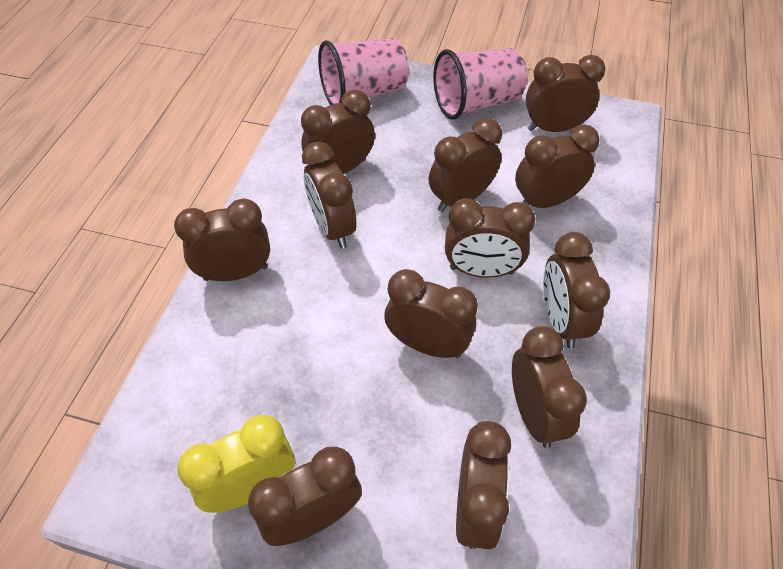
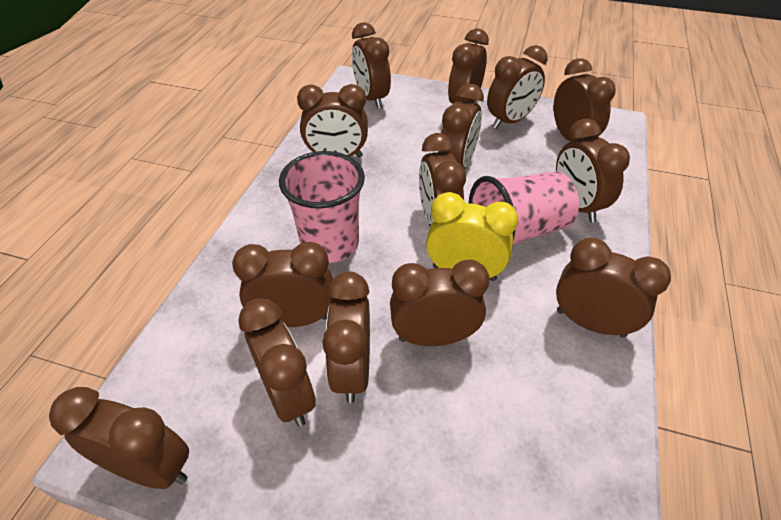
brown clock: [174,198,270,281] [248,447,362,546] [301,90,375,174] [302,141,356,249] [384,269,478,358] [429,118,502,212] [445,198,535,278] [456,421,511,549] [512,326,587,448] [515,124,600,208] [526,55,605,132] [543,232,610,349] = 12 -> [49,387,189,489] [232,242,333,327] [238,298,316,427] [297,84,368,158] [322,271,370,403] [352,22,391,109] [390,260,490,346] [419,133,466,227] [438,84,484,170] [448,28,489,104] [487,45,547,129] [554,58,616,141] [556,119,630,222] [556,238,671,338] = 14

